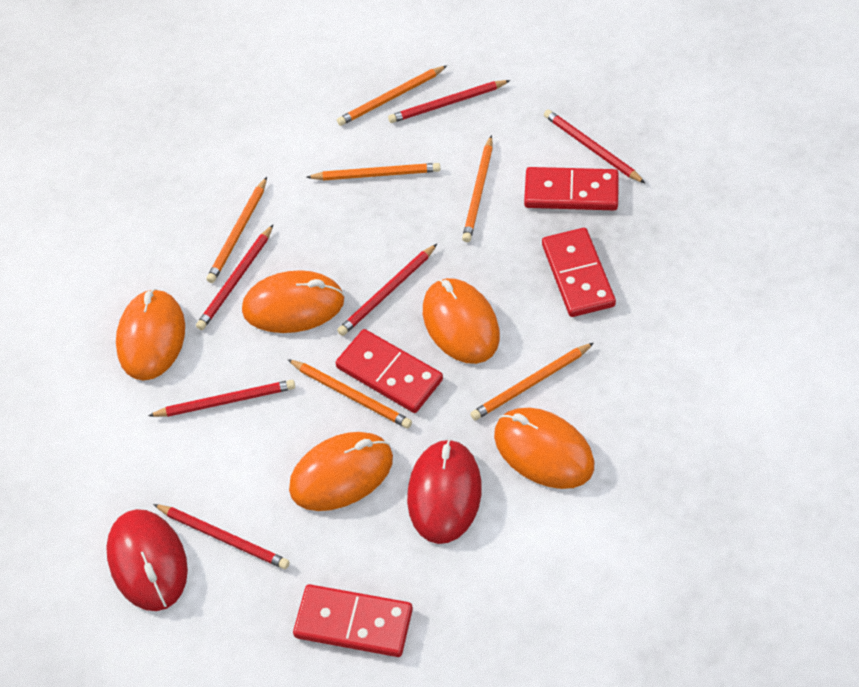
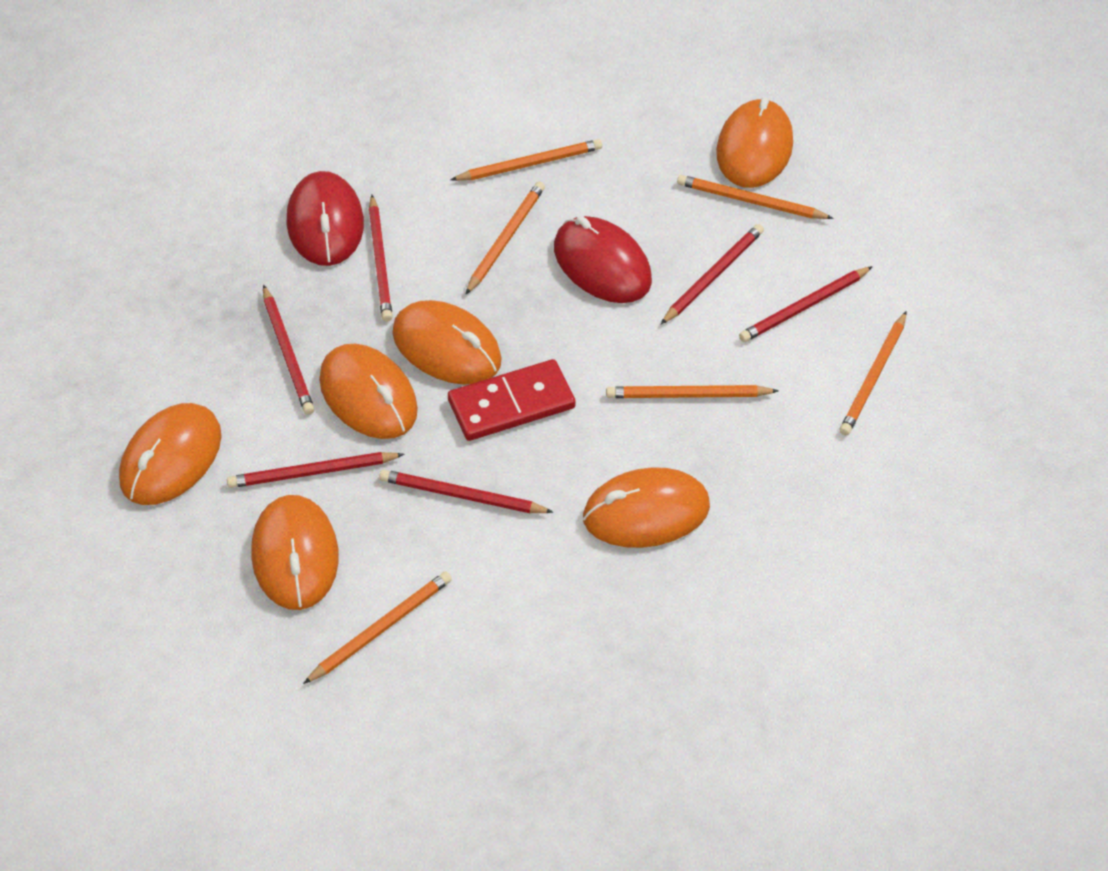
orange mouse: [116,288,185,381] [242,270,344,333] [289,432,393,511] [423,278,500,364] [494,408,594,489] = 5 -> [119,403,222,505] [251,495,339,610] [319,344,418,439] [392,300,502,385] [583,467,710,548] [716,97,793,188] = 6
red domino: [293,584,413,657] [336,329,443,413] [524,167,619,210] [542,228,616,317] = 4 -> [448,359,576,441] = 1

